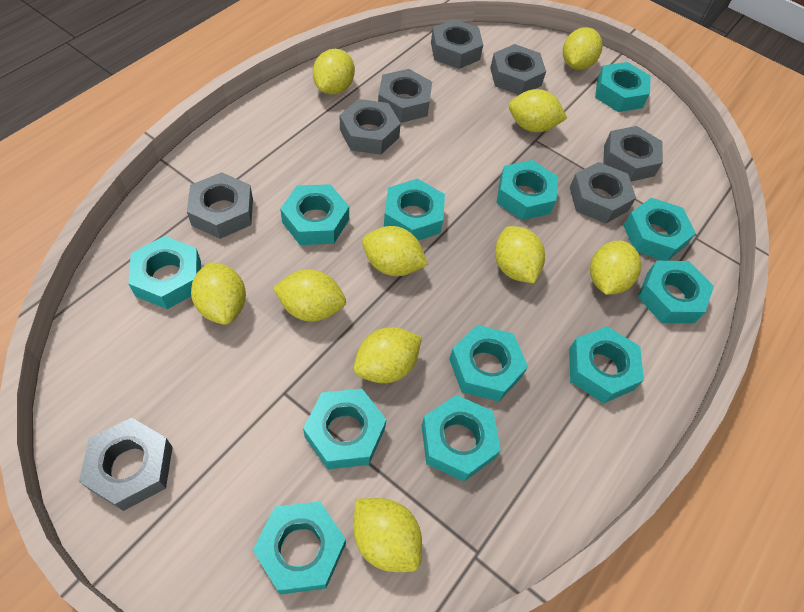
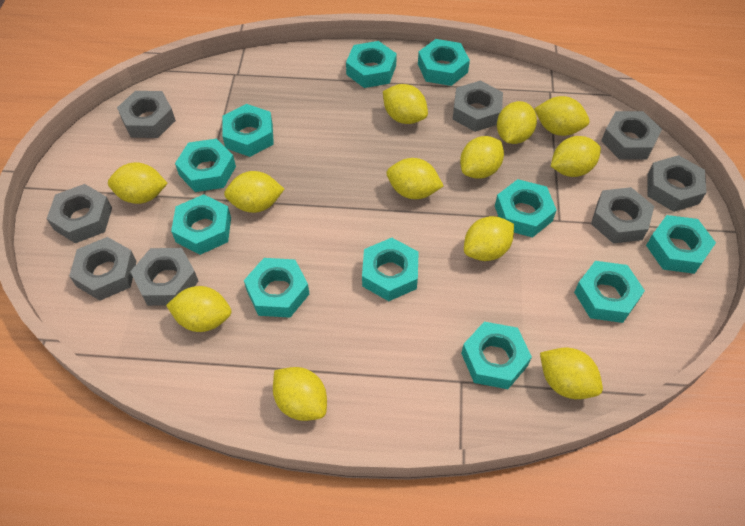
turquoise nut: [128,236,201,309] [253,501,346,594] [280,184,349,245] [303,389,387,469] [384,179,445,241] [422,395,501,481] [449,325,528,401] [496,160,558,220] [569,326,644,403] [595,62,651,112] [623,198,696,261] [638,261,714,323] = 12 -> [171,194,231,255] [175,139,236,192] [222,104,274,157] [244,258,309,318] [346,41,397,88] [362,238,419,301] [418,39,470,86] [461,322,532,389] [495,179,557,238] [574,261,645,323] [646,215,716,274] = 11
yellow lemon: [191,262,246,325] [273,269,346,321] [313,49,355,95] [353,498,422,572] [354,327,422,383] [362,226,428,276] [495,226,545,283] [509,89,567,132] [563,27,603,70] [590,240,641,295] = 10 -> [108,162,168,204] [166,286,231,332] [224,171,284,213] [273,367,327,421] [383,84,428,124] [387,158,444,199] [460,136,504,179] [464,216,514,261] [497,101,537,144] [534,96,589,136] [540,348,603,399] [551,136,601,177] = 12

